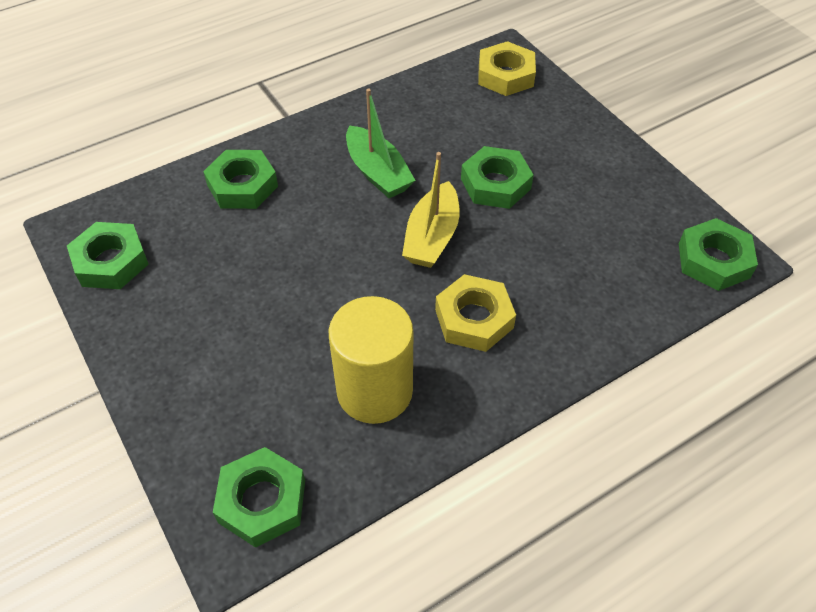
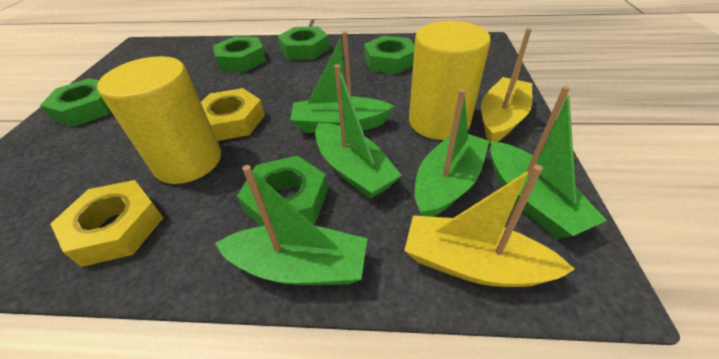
green boat: [346,88,416,198] = 1 -> [215,165,367,285] [290,31,394,133] [315,64,402,199] [415,89,489,217] [490,86,607,239] = 5
yellow boat: [402,152,460,268] = 1 -> [404,165,575,287] [481,28,532,144] = 2
yellow cylinder: [329,296,413,424] = 1 -> [97,56,221,184] [409,21,491,140] = 2

